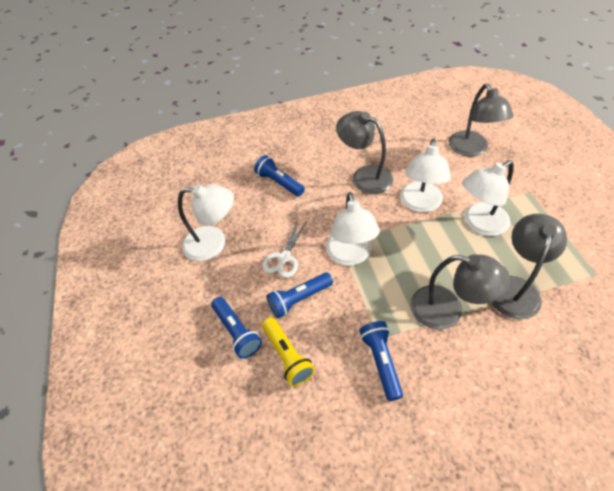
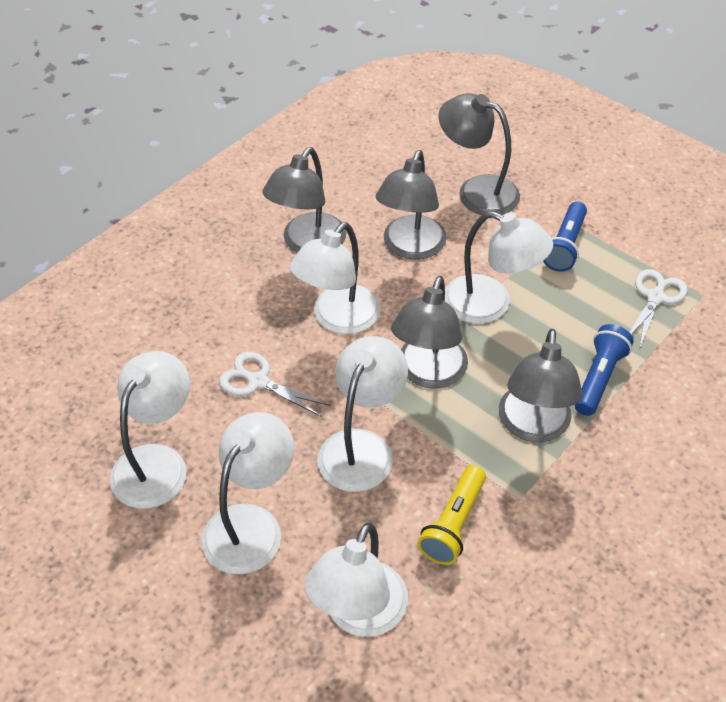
blue flashlight: [211,297,262,359] [254,155,305,196] [267,272,333,318] [360,321,403,401] = 4 -> [543,202,587,272] [575,324,634,416] = 2
grey lamp: [336,111,393,194] [411,254,510,330] [449,84,513,157] [491,214,567,319] = 4 -> [262,147,346,253] [376,150,447,260] [391,276,468,389] [439,93,520,215] [499,329,583,442] = 5
white lamp: [178,184,234,261] [326,192,380,266] [400,139,451,213] [462,160,514,236] = 4 -> [110,351,190,509] [201,412,294,574] [289,222,381,334] [304,523,408,637] [318,336,408,492] [445,211,553,324] = 6
white scissors: [262,219,307,278] = 1 -> [219,352,331,417] [630,269,688,349] = 2

